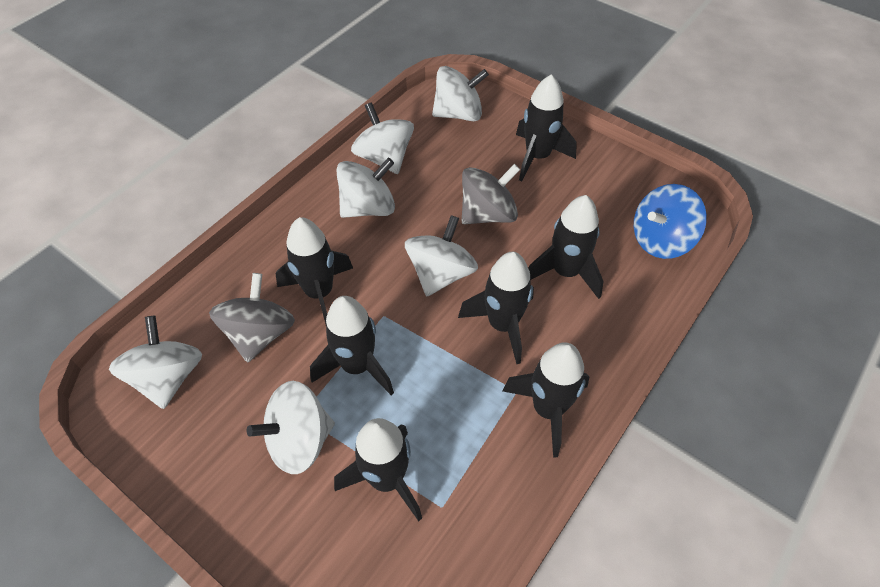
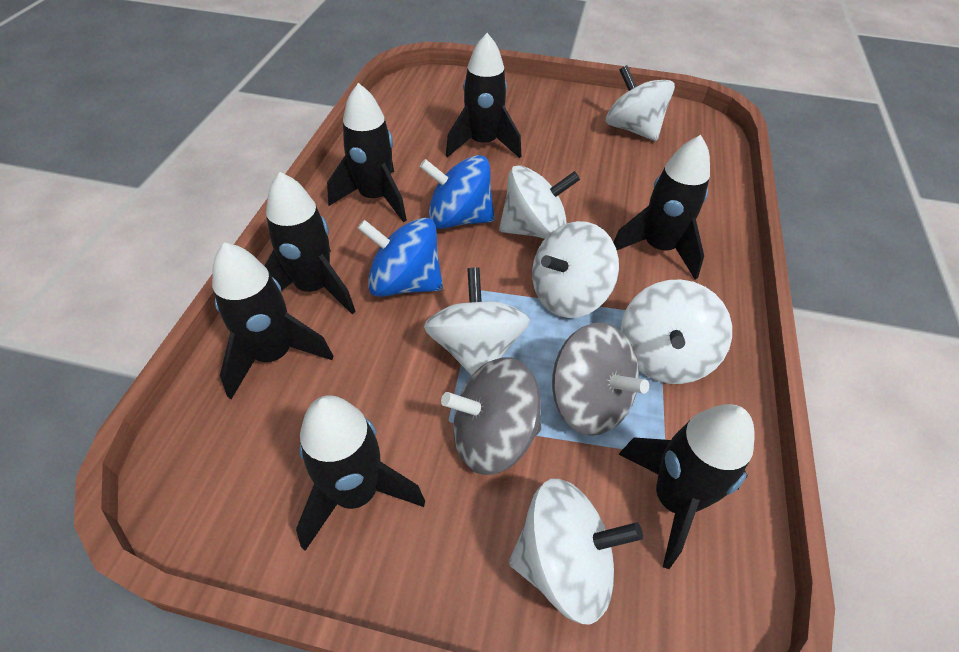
blue spinning top: [634,184,707,259] = 1 -> [357,218,443,297] [420,155,495,229] = 2

